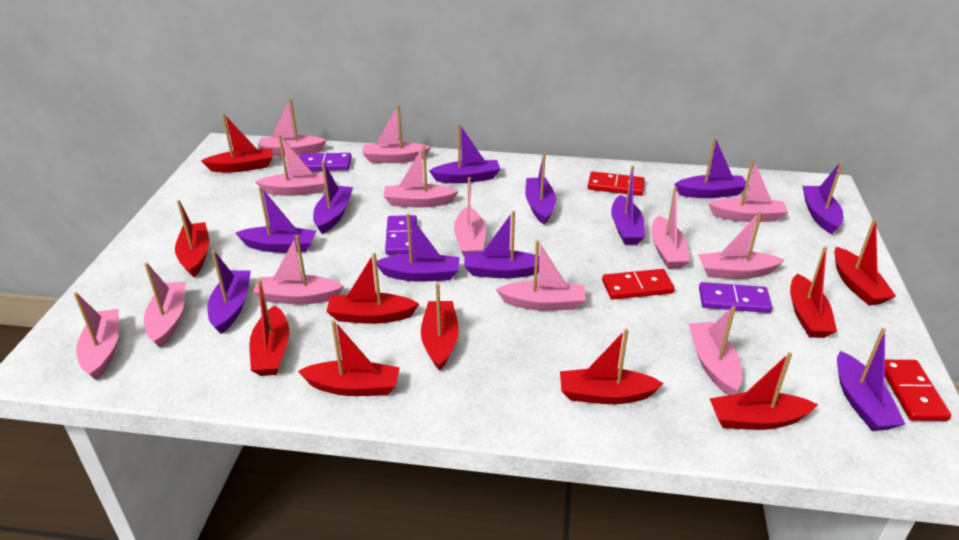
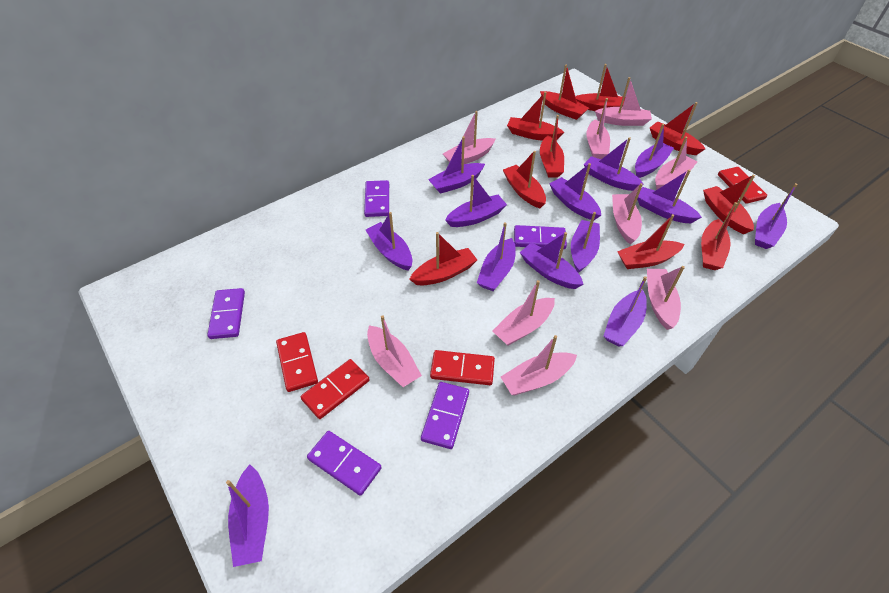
pink boat: [74,292,119,380] [144,263,186,348] [253,235,344,305] [255,135,325,196] [258,98,326,156] [362,105,431,163] [383,145,458,208] [454,177,486,257] [496,240,586,311] [651,187,690,269] [689,306,742,395] [698,211,784,279] [708,158,788,222] = 13 -> [367,315,422,387] [443,111,495,164] [493,280,555,346] [501,335,577,395] [586,98,610,159] [595,77,652,126] [612,183,643,244] [647,266,685,330] [655,137,697,190] = 9
purple boat: [207,250,251,334] [236,186,317,253] [313,161,353,234] [377,214,460,282] [429,124,500,183] [464,211,540,278] [525,153,556,225] [611,166,645,245] [675,137,749,198] [803,161,843,234] [837,328,905,431] = 11 -> [226,464,269,567] [366,212,412,271] [428,136,485,194] [445,175,507,227] [477,222,516,291] [520,232,584,289] [549,163,601,220] [571,212,600,273] [583,137,644,191] [604,276,647,346] [635,124,674,178] [637,169,702,223] [755,183,798,249] = 13
purple domino: [299,153,352,171] [385,215,417,255] [699,282,772,313] = 3 -> [207,288,245,339] [307,431,382,496] [364,180,389,217] [421,382,469,449] [514,225,567,249] = 5
red domino: [588,171,645,196] [602,269,675,299] [885,360,951,421] = 3 -> [276,332,318,392] [301,359,370,419] [430,350,495,385] [718,167,767,204] = 4

